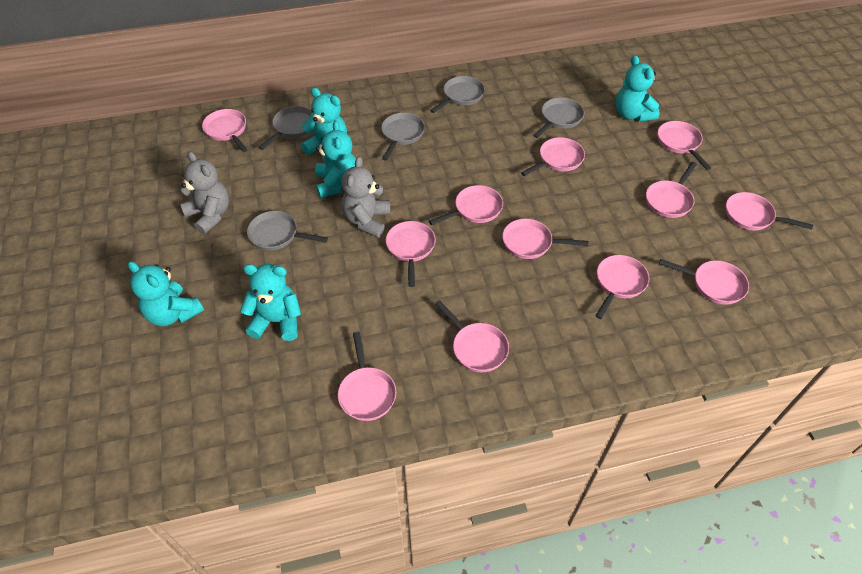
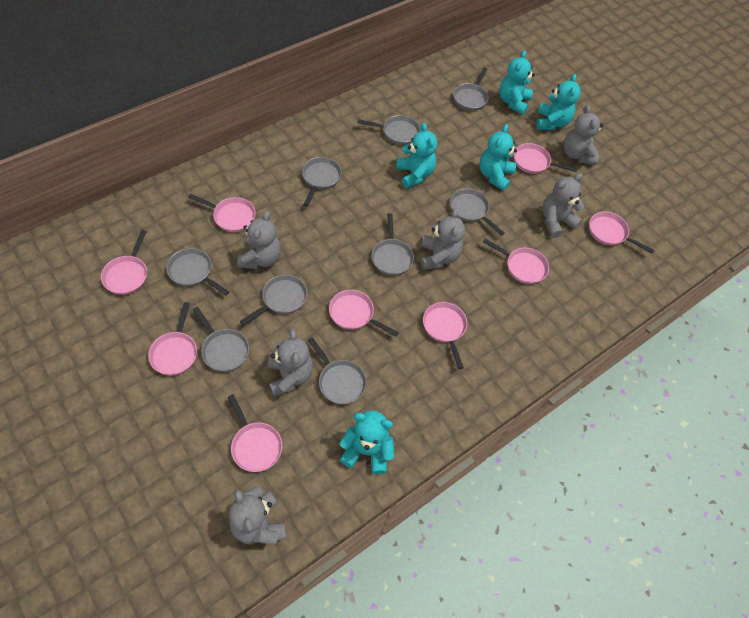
grey pan: [247,211,328,251] [258,106,313,150] [381,113,425,161] [430,76,485,113] [533,97,585,138] = 5 -> [166,248,229,296] [193,307,249,372] [240,275,307,325] [302,157,342,207] [308,337,367,404] [357,115,420,145] [372,213,414,276] [450,188,505,236] [453,67,489,111] = 9
grey teddy bear: [180,151,229,234] [341,157,390,237] = 2 -> [229,486,286,545] [237,211,281,269] [268,329,313,397] [421,208,465,270] [542,173,585,238] [563,105,603,165] = 6
pink pan: [202,109,248,152] [338,332,396,421] [386,221,436,287] [429,185,503,225] [435,300,509,372] [502,219,589,259] [521,137,585,176] [595,255,649,319] [646,162,697,218] [658,121,711,170] [659,259,749,305] [726,192,813,230] = 12 -> [101,230,147,295] [148,302,197,376] [188,194,256,232] [228,394,282,472] [329,290,399,337] [423,302,467,369] [483,238,549,284] [514,143,578,174] [589,211,655,254] = 9

